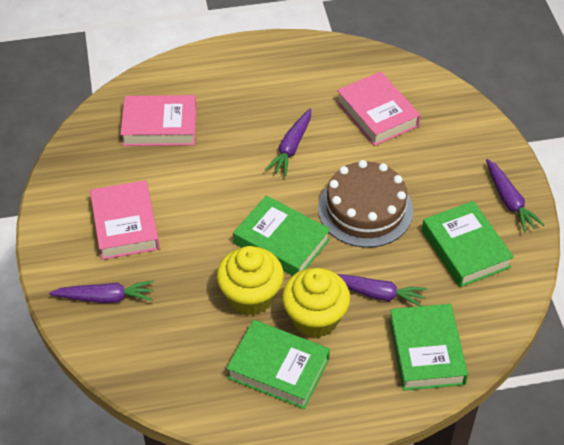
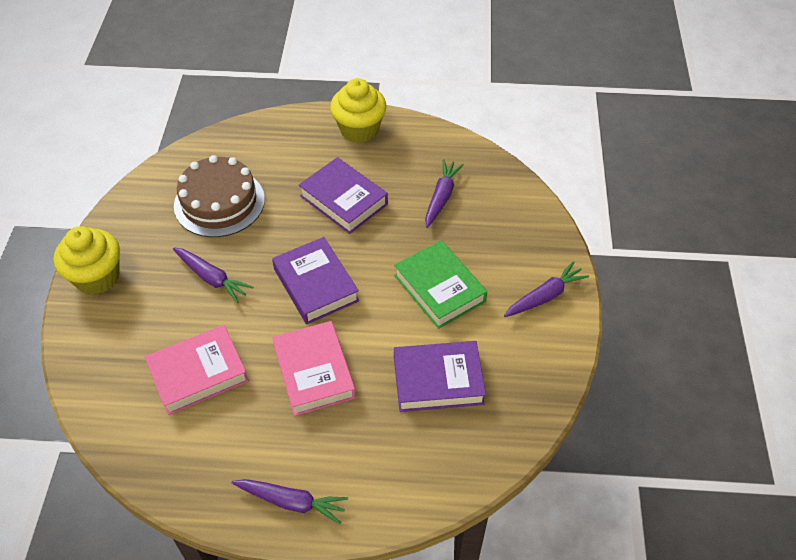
green book: [226,320,330,409] [233,195,330,276] [389,304,468,391] [422,201,514,287] = 4 -> [394,240,487,329] = 1
pink book: [90,180,160,260] [120,95,196,146] [337,72,420,146] = 3 -> [145,325,249,415] [272,321,356,416] = 2
purple book: none = 0 -> [272,237,359,324] [299,157,388,234] [394,341,486,412] = 3

